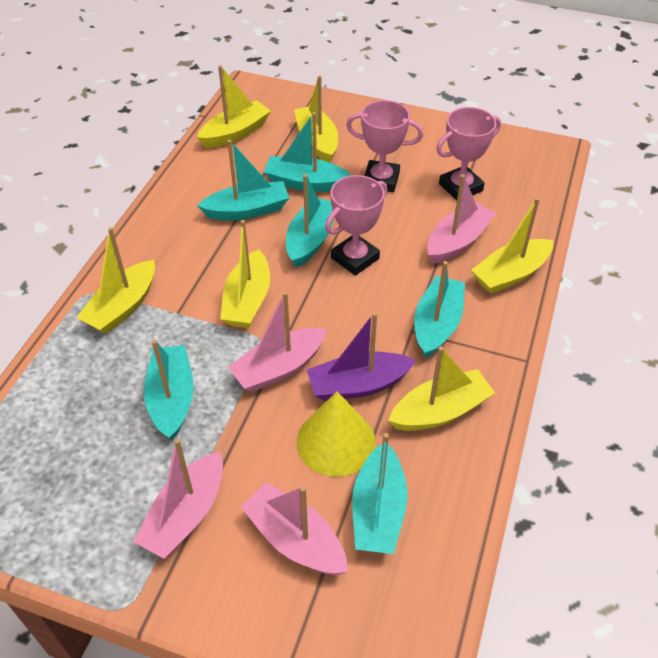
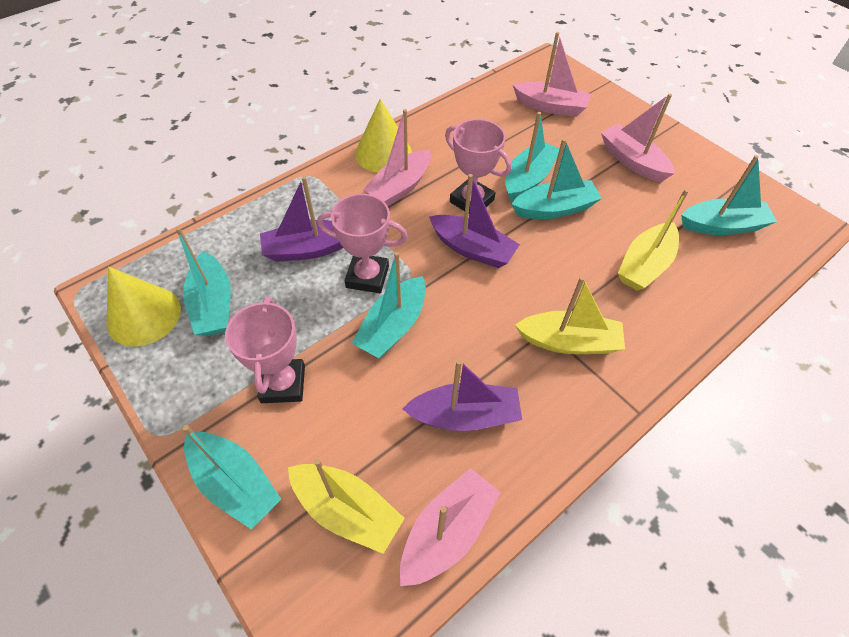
purple boat: [307,312,416,401] = 1 -> [260,176,343,262] [403,360,522,431] [429,174,520,268] = 3
yellow boat: [77,227,155,334] [197,65,271,148] [220,220,270,328] [294,75,338,163] [388,346,495,431] [471,197,553,294] = 6 -> [288,458,405,554] [515,276,625,354] [618,189,689,291] = 3
yellow cone: [297,391,376,477] = 1 -> [106,267,181,347] [355,99,412,173] = 2

